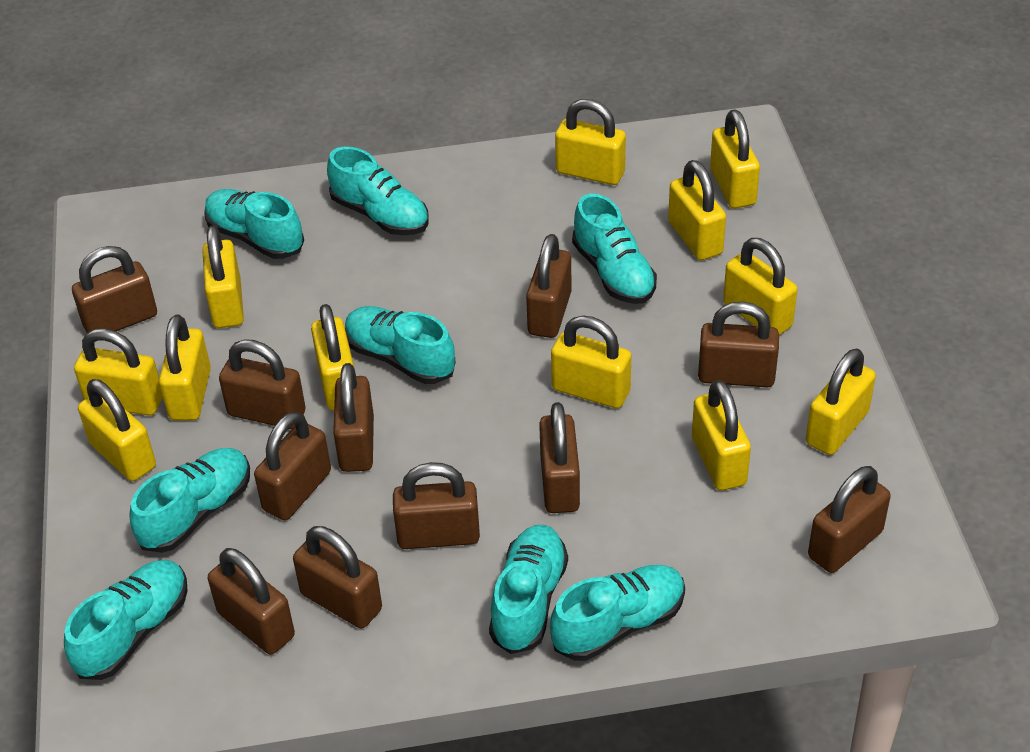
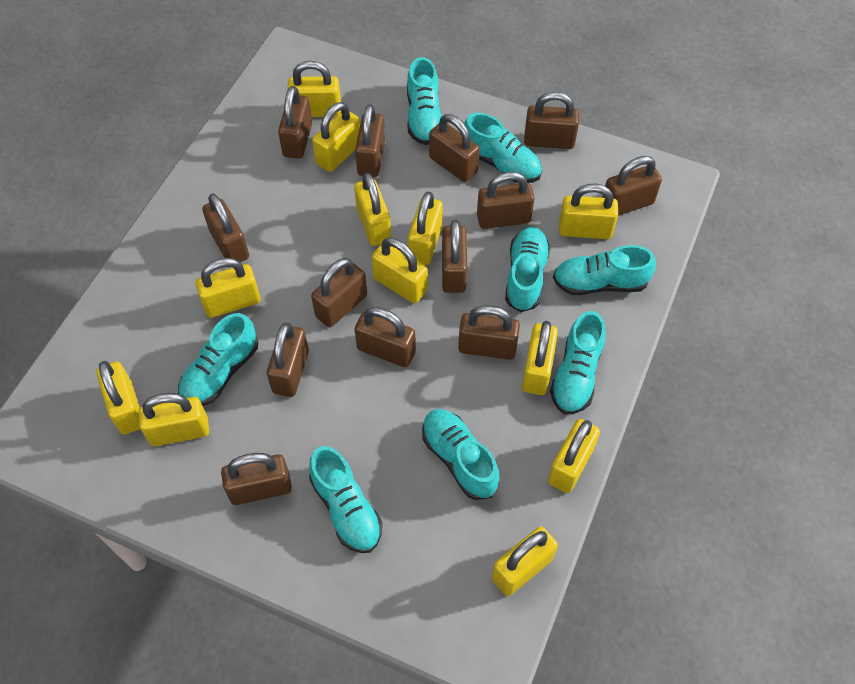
brown padlock: [72,246,157,332] [208,548,295,654] [219,339,305,429] [254,411,331,520] [293,526,382,628] [333,363,374,472] [393,462,480,549] [526,234,572,338] [539,402,580,513] [698,301,779,387] [808,466,891,573] = 11 -> [202,193,249,262] [221,453,292,505] [267,323,309,397] [278,86,312,159] [311,258,367,327] [354,307,416,367] [355,104,385,177] [429,114,480,182] [442,220,467,293] [458,305,520,360] [477,172,535,229] [524,92,579,149] [602,156,662,216] = 13

